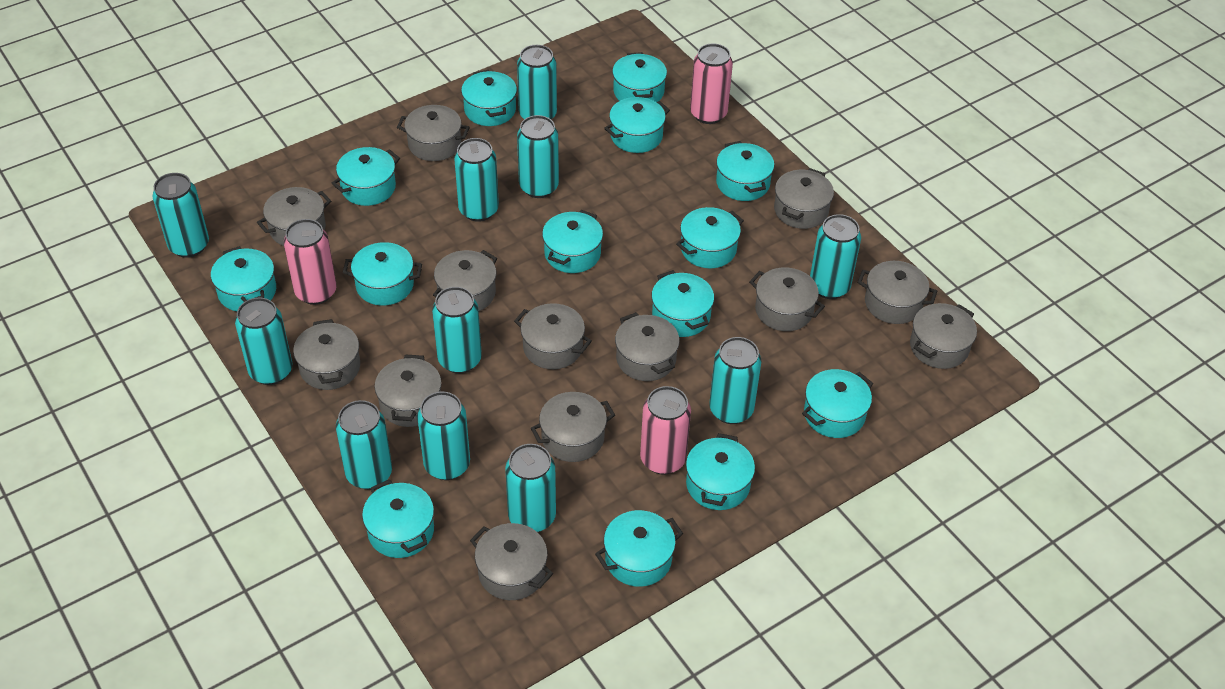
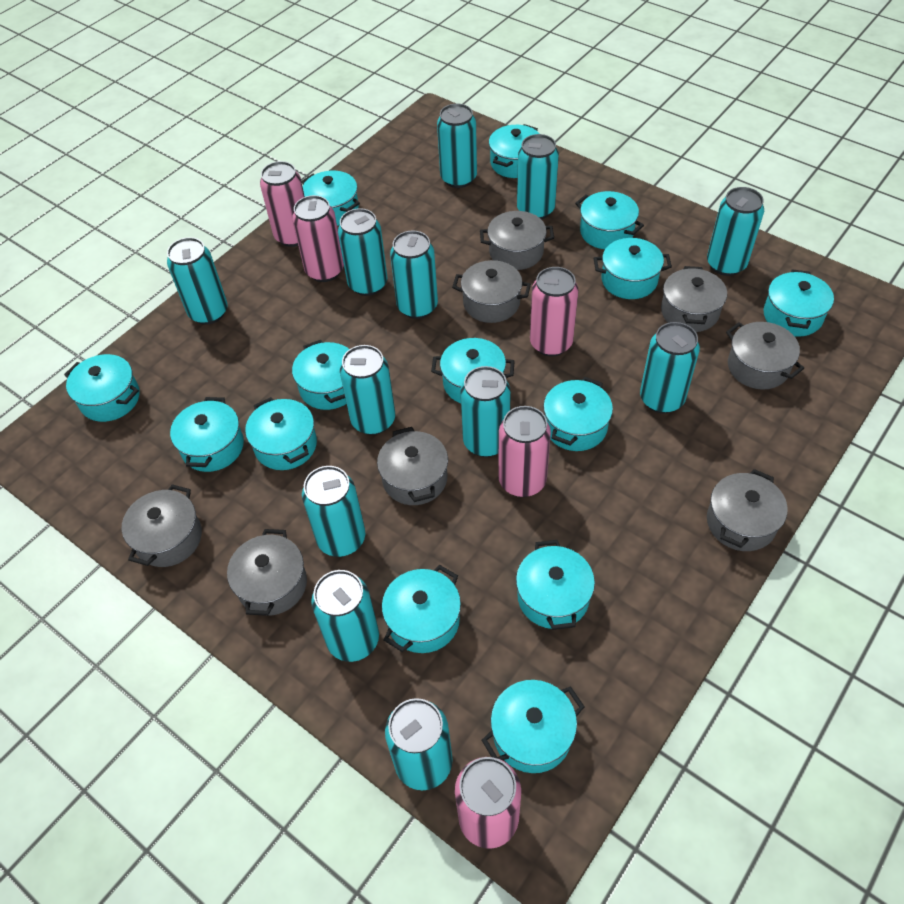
grey pot: [257,187,331,246] [293,319,360,390] [374,354,442,427] [397,105,470,161] [433,250,497,311] [470,523,553,600] [514,303,592,369] [531,392,615,462] [615,312,680,381] [749,267,825,331] [774,168,834,229] [858,261,937,324] [910,303,977,369] = 13 -> [122,484,202,567] [227,529,307,616] [377,427,448,505] [452,260,531,323] [480,211,554,270] [661,266,727,332] [707,469,788,551] [726,322,804,389] = 8
pink can: [284,219,337,305] [640,386,691,475] [690,43,733,124] = 3 -> [260,161,305,247] [292,195,344,282] [455,757,521,849] [498,406,551,497] [530,267,578,356] = 5
turquoise can: [153,173,209,258] [235,298,292,385] [336,400,392,489] [417,391,470,480] [432,287,482,374] [454,138,499,222] [505,444,556,532] [517,45,557,120] [517,115,559,198] [709,337,761,424] [810,214,861,299] = 11 -> [167,237,228,325] [302,466,365,557] [311,570,379,662] [338,208,387,296] [340,345,395,435] [385,698,453,790] [390,230,438,319] [437,104,477,188] [460,366,511,457] [517,134,559,220] [640,322,700,413] [707,187,764,276] = 12

